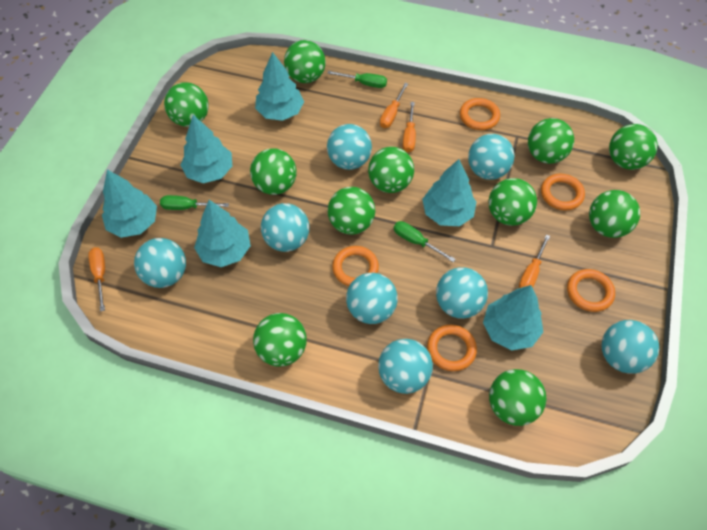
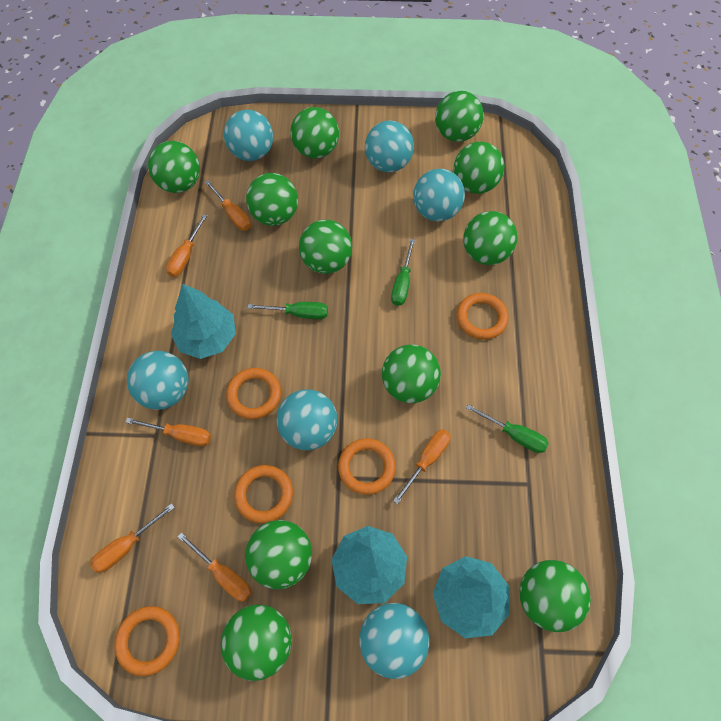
orange screwdriver: [88,247,105,312] [380,83,408,128] [403,102,416,153] [519,234,550,288] = 4 -> [90,503,175,573] [125,418,211,446] [166,214,207,277] [177,532,252,602] [205,180,251,231] [393,429,450,504] = 6
turquoise ball: [134,238,186,288] [261,203,309,252] [327,124,372,170] [346,273,398,324] [378,339,433,394] [436,267,488,319] [468,134,515,180] [601,320,659,374] = 8 -> [127,351,189,410] [224,110,273,161] [276,389,337,450] [359,603,429,679] [365,121,414,172] [413,169,465,222] = 6
turquoise tree: [102,170,157,238] [181,115,232,183] [194,200,251,267] [255,52,304,121] [422,159,476,226] [483,285,543,350] = 6 -> [171,284,236,359] [331,526,407,604] [433,556,510,638] = 3

